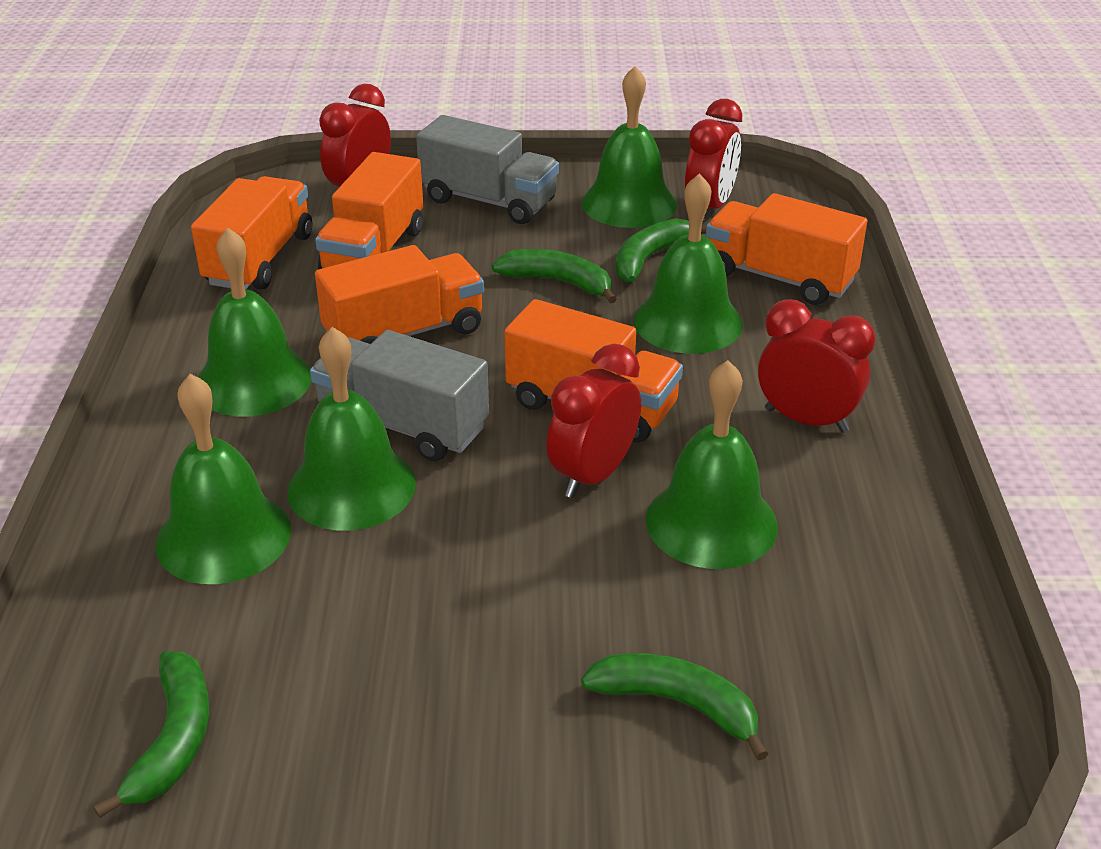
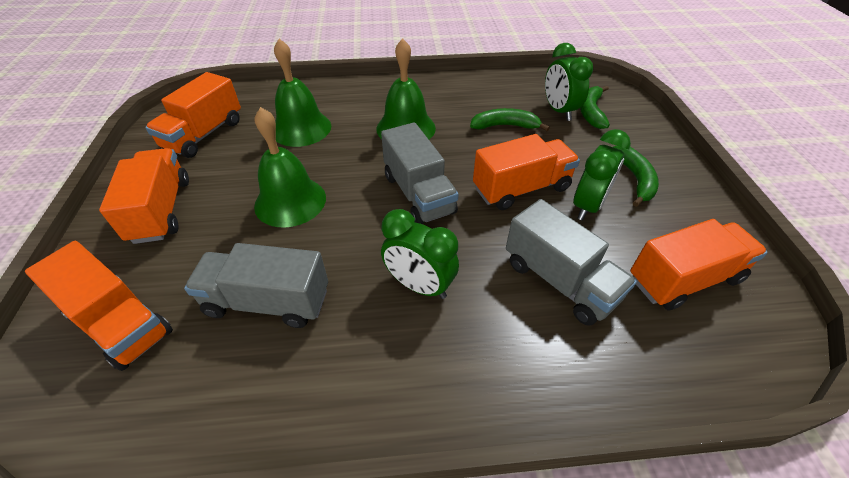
green banana: [93,651,210,818] [492,249,617,304] [581,653,768,761] [615,218,707,282] = 4 -> [470,108,550,131] [580,85,610,129] [613,146,659,207] = 3
green bell: [156,374,291,584] [198,227,311,417] [287,327,416,531] [581,66,677,228] [634,173,743,354] [646,360,778,569] = 6 -> [254,107,326,228] [274,39,331,147] [376,38,436,139] = 3
green clock: none = 0 -> [381,209,459,299] [545,43,593,121] [573,129,631,221] = 3
grey truck: [310,330,489,461] [416,115,559,224] = 2 -> [184,243,328,328] [381,122,459,224] [506,199,637,326] = 3
red clock: [319,84,391,187] [547,344,641,498] [685,99,742,220] [758,300,876,433] = 4 -> none = 0

